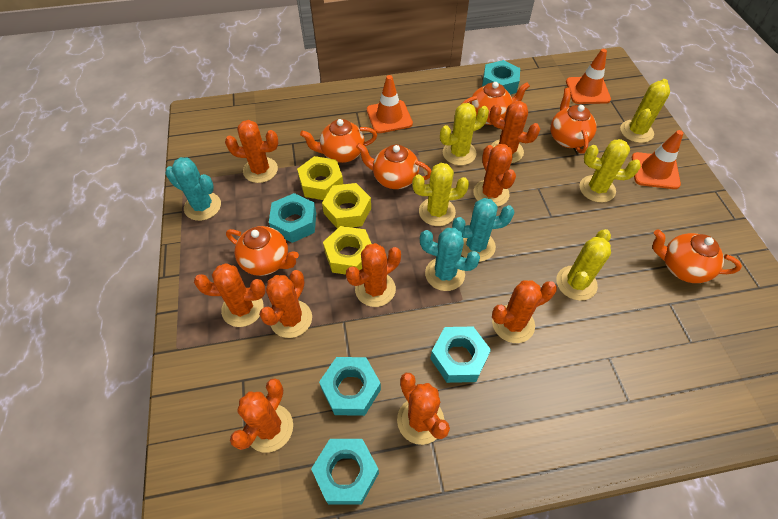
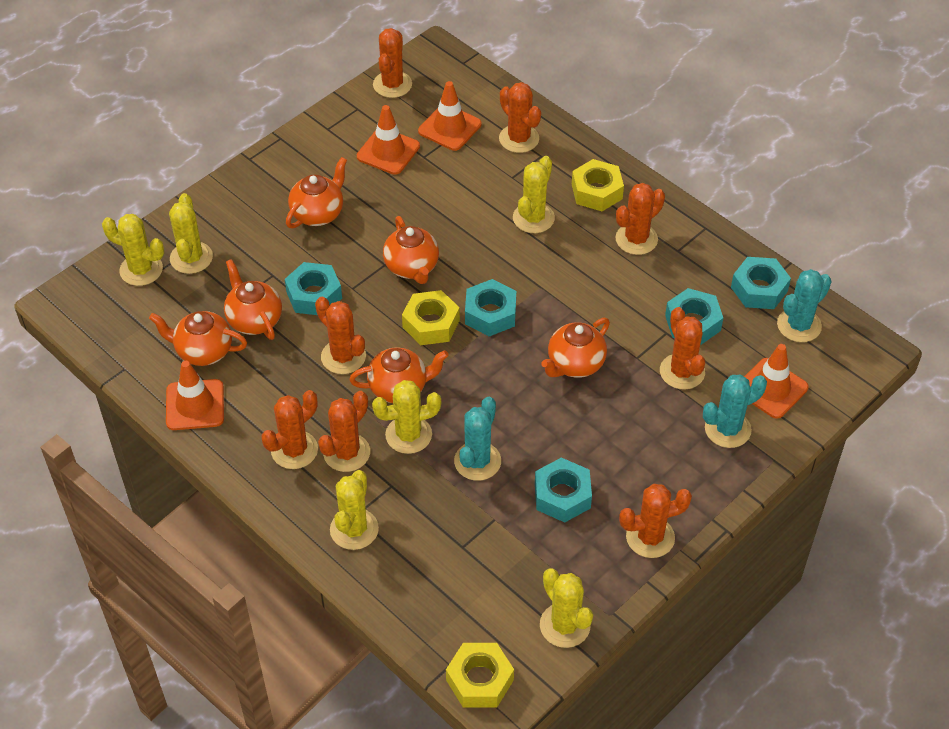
orange cactus: [194,263,266,327] [225,120,278,183] [230,378,293,453] [259,270,312,338] [346,243,401,307] [397,373,450,445] [473,144,516,207] [489,101,540,163] [492,280,557,343] = 9 -> [261,390,318,469] [315,297,366,374] [318,391,370,472] [373,28,412,98] [499,82,541,153] [615,183,665,255] [619,484,692,558] [660,307,705,390] = 8
orange traffic cone: [367,75,413,133] [566,49,611,104] [632,130,683,189] = 3 -> [166,361,224,430] [357,105,420,175] [418,81,482,151] [744,344,809,419] = 4
yellow cactus: [412,163,469,226] [440,103,489,165] [557,229,611,301] [580,139,641,203] [620,79,670,143] = 5 -> [102,214,164,286] [169,193,213,274] [330,470,379,550] [372,380,441,454] [513,156,555,233] [540,569,593,648] = 6

